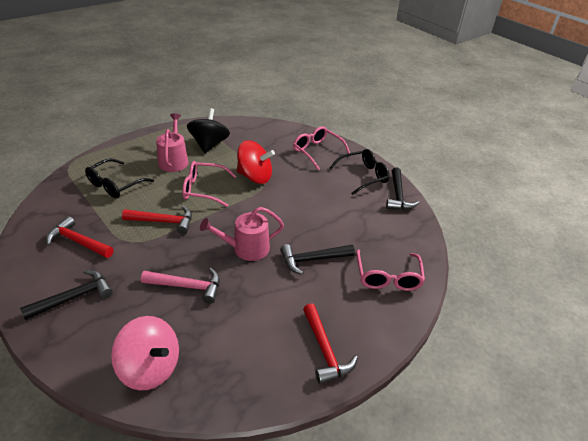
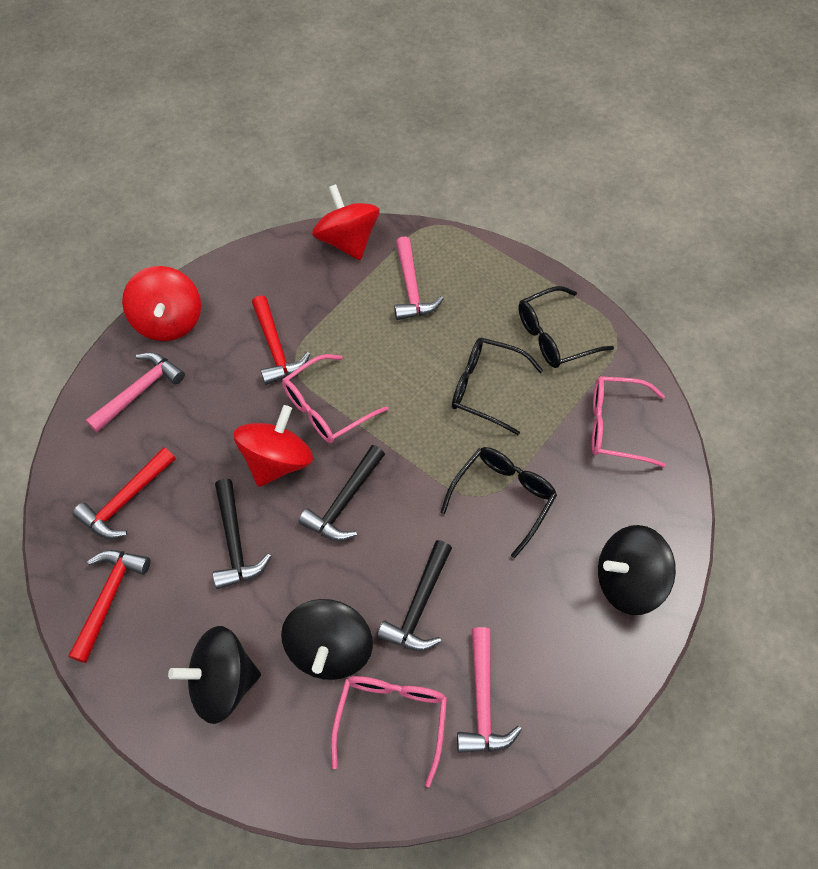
black glasses: [85,159,154,198] [329,149,390,195] = 2 -> [441,447,557,558] [452,338,543,435] [518,286,614,368] = 3
black spinning top: [187,108,230,153] = 1 -> [168,626,261,724] [281,599,373,680] [598,525,676,615] = 3
pink hammer: [141,268,220,304] = 1 -> [86,353,185,433] [394,236,444,320] [457,627,522,753] = 3
pink spinning top: [111,316,179,390] = 1 -> none = 0
pink watering can: [156,113,188,172] [200,207,284,261] = 2 -> none = 0
red spinning top: [237,140,275,184] = 1 -> [122,266,201,341] [233,405,313,487] [312,184,380,260] = 3

